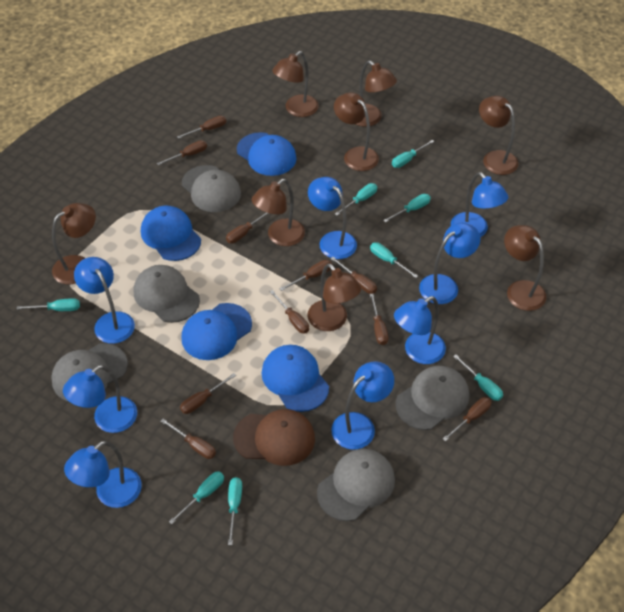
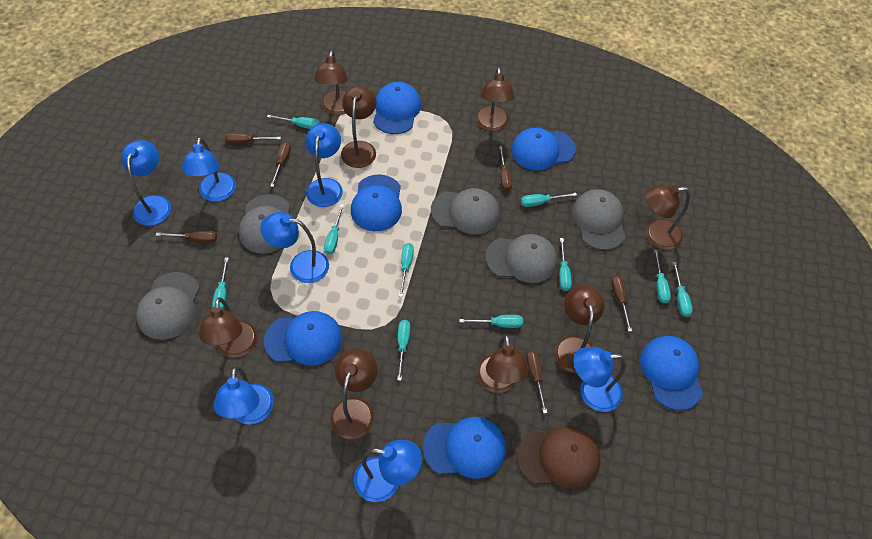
blue cap: [141,206,201,261] [182,303,252,360] [237,132,297,176] [261,345,329,412] = 4 -> [264,311,342,366] [351,175,402,231] [373,82,421,134] [422,417,506,479] [511,128,576,170] [640,336,703,411] = 6
blue lamp: [63,365,137,433] [64,441,142,508] [74,257,135,344] [308,177,357,259] [331,361,394,450] [394,296,446,364] [419,223,480,304] [451,172,508,237] = 8 -> [122,140,171,226] [182,137,236,202] [214,366,274,424] [260,212,329,283] [305,123,343,207] [354,440,422,502] [573,347,626,412] = 7
brown screwdriver: [157,140,207,165] [161,419,216,459] [177,116,226,139] [180,373,236,414] [226,212,269,243] [270,290,309,334] [279,260,332,291] [330,257,377,294] [370,294,388,345] [443,397,492,441] = 10 -> [156,230,217,243] [225,133,281,144] [270,142,291,187] [499,146,512,191] [526,350,547,414] [611,275,632,332] = 6
turquoise screwdriver: [17,298,80,311] [169,471,224,524] [228,477,242,545] [335,183,377,216] [370,242,418,278] [383,194,431,223] [392,140,434,168] [453,355,503,401] = 8 -> [212,257,229,310] [267,115,320,129] [324,205,344,254] [397,320,410,381] [399,243,414,297] [459,315,523,328] [521,193,577,207] [559,238,572,291] [654,250,671,303] [673,262,693,317] = 10

